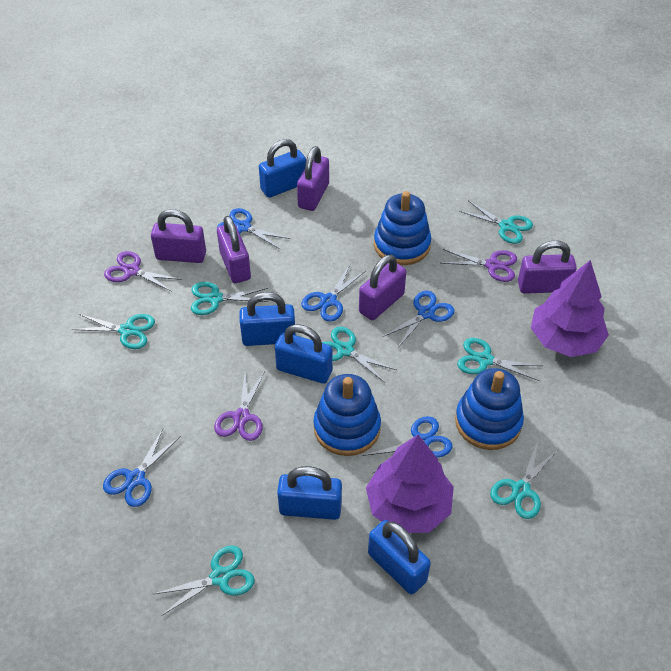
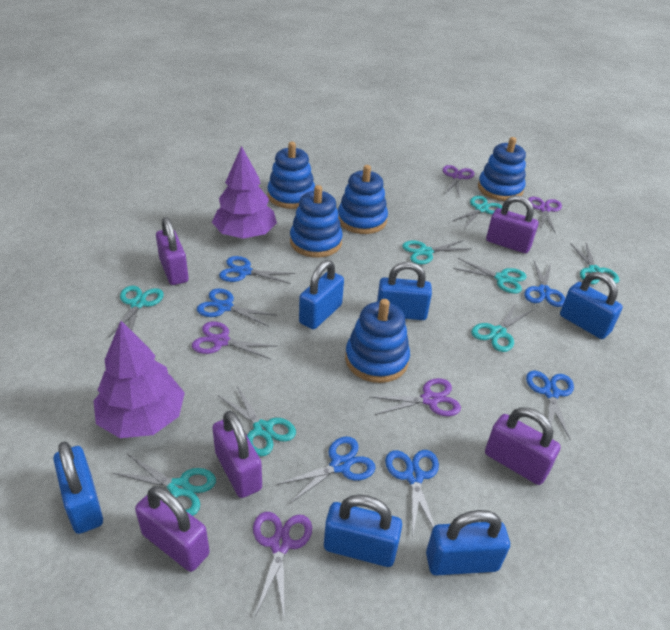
blue padlock: [239,292,296,346] [259,139,306,198] [275,324,333,384] [277,466,342,520] [368,520,431,594] = 5 -> [53,441,103,534] [299,260,344,329] [324,494,402,567] [377,262,432,320] [426,510,510,575] [560,272,623,339] = 6
blue scissors: [103,429,181,507] [217,208,290,250] [301,265,366,322] [362,416,452,474] [383,291,454,348] = 5 -> [197,288,277,327] [219,256,295,284] [276,437,375,504] [385,450,439,533] [524,261,565,307] [526,370,574,441] = 6
blue stacking toy: [314,374,381,456] [374,191,431,265] [455,368,524,450] = 3 -> [267,142,315,209] [290,185,343,258] [338,165,388,234] [345,299,410,383] [478,137,526,201] = 5
purple scissors: [104,251,182,292] [214,371,265,441] [441,249,517,282] = 3 -> [192,322,278,359] [253,512,312,616] [371,378,461,416] [443,165,475,198] [528,197,562,234] = 5
turquoise scissors: [72,314,155,349] [154,546,255,616] [191,282,269,315] [322,327,396,382] [457,338,543,381] [459,200,533,244] [490,441,557,519] = 7 -> [108,286,164,338] [113,454,216,516] [218,384,296,456] [402,240,470,264] [451,196,502,228] [453,258,527,294] [471,303,532,352] [570,243,619,284] = 8

